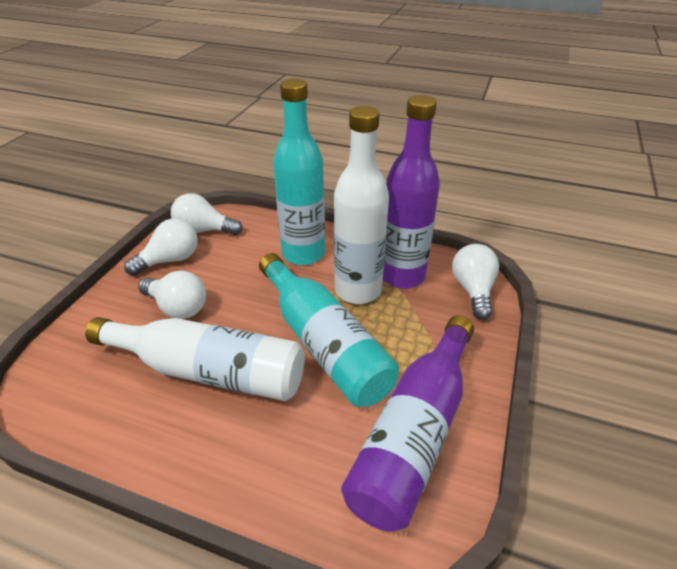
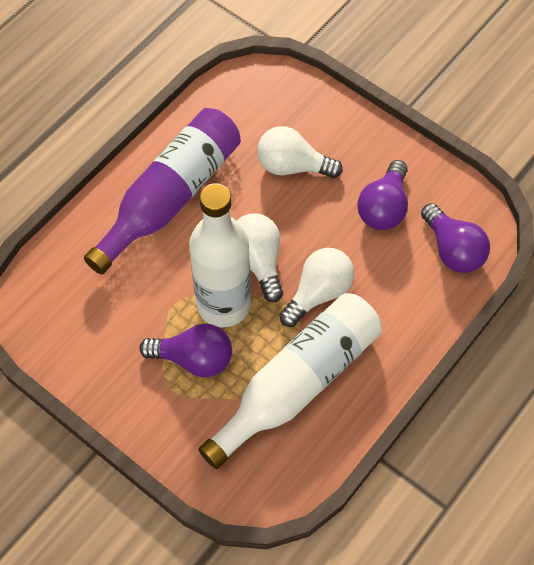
purple bottle: [341,315,474,532] [383,95,440,289] = 2 -> [84,108,241,274] = 1
purple light bulb: none = 0 -> [139,324,232,377] [357,160,408,230] [421,203,490,273] = 3
turquoise bottle: [259,253,399,407] [273,78,325,265] = 2 -> none = 0
white light bulb: [124,218,198,276] [138,271,206,319] [171,193,243,235] [452,244,499,320] = 4 -> [237,214,283,302] [257,126,343,178] [280,248,354,327] = 3

